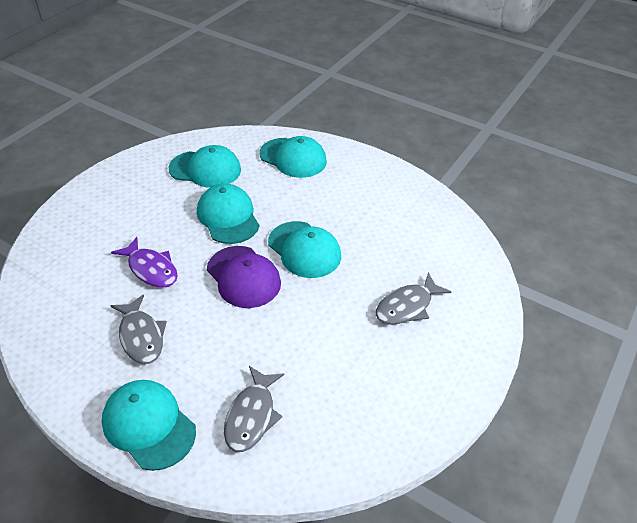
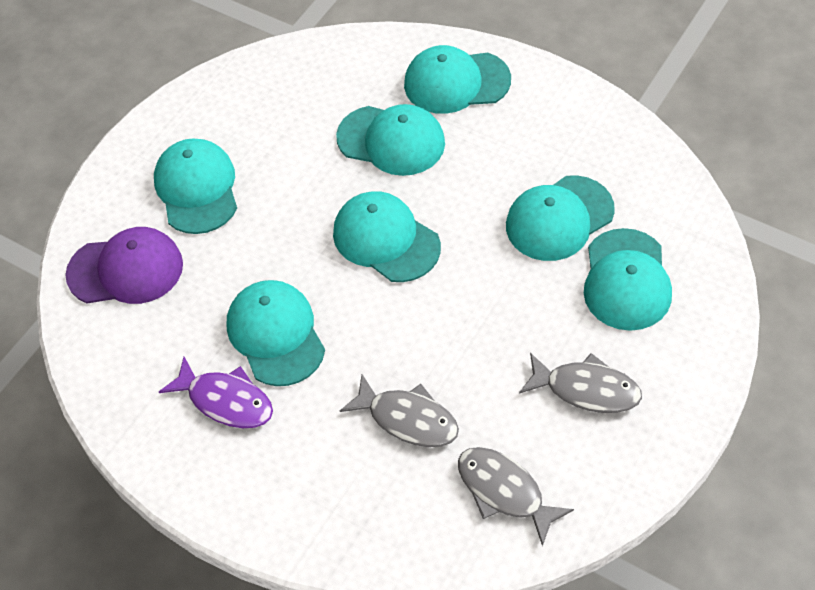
turquoise cap: [102,380,196,471] [169,145,241,188] [197,184,260,244] [259,136,327,178] [268,221,341,278] = 5 -> [154,138,237,234] [227,280,325,386] [333,191,441,282] [336,104,445,176] [404,45,511,114] [506,175,615,261] [584,228,672,331] = 7

